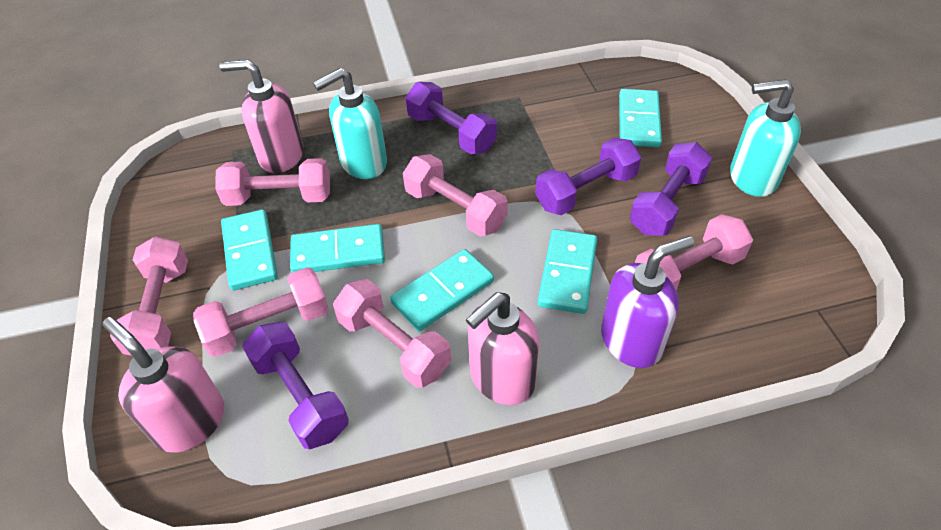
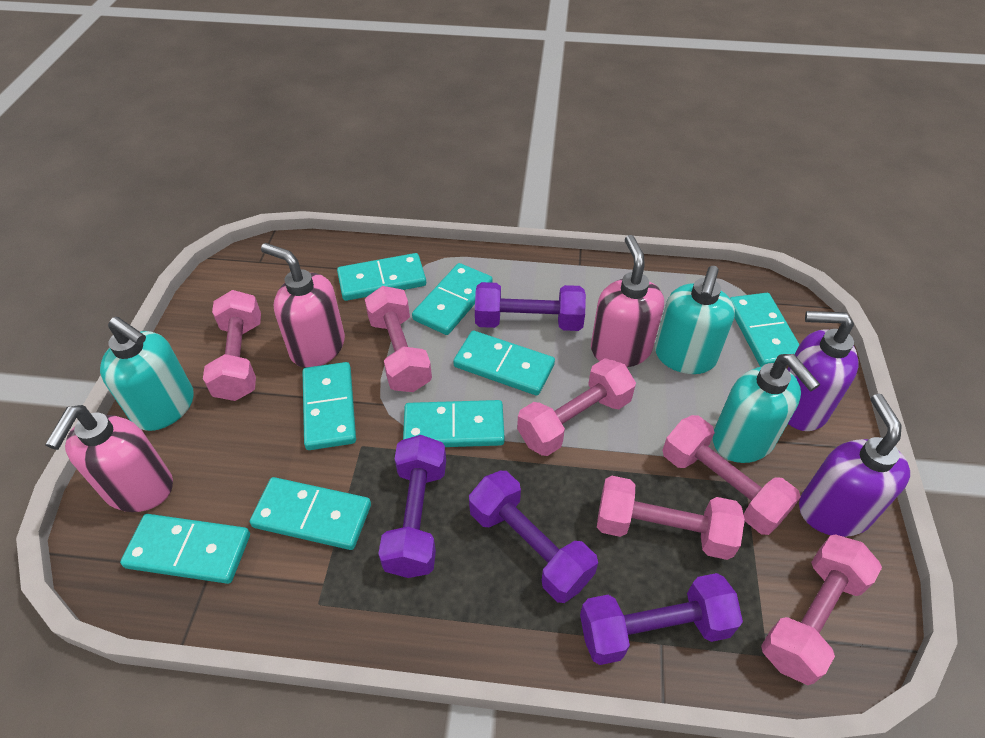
purple soap dispenser: [601,236,694,368] = 1 -> [787,311,859,431] [799,394,910,537] = 2
turquoise domino: [221,209,278,291] [290,224,385,273] [390,249,494,331] [538,229,597,314] [619,89,662,147] = 5 -> [120,514,250,584] [250,477,371,550] [303,362,356,450] [337,253,426,301] [403,400,505,447] [412,263,493,335] [453,331,555,395] [730,293,800,367] = 8
turquoise soap dispenser: [313,68,387,179] [730,79,801,197] = 2 -> [100,317,194,431] [655,266,735,374] [713,354,820,463] = 3

